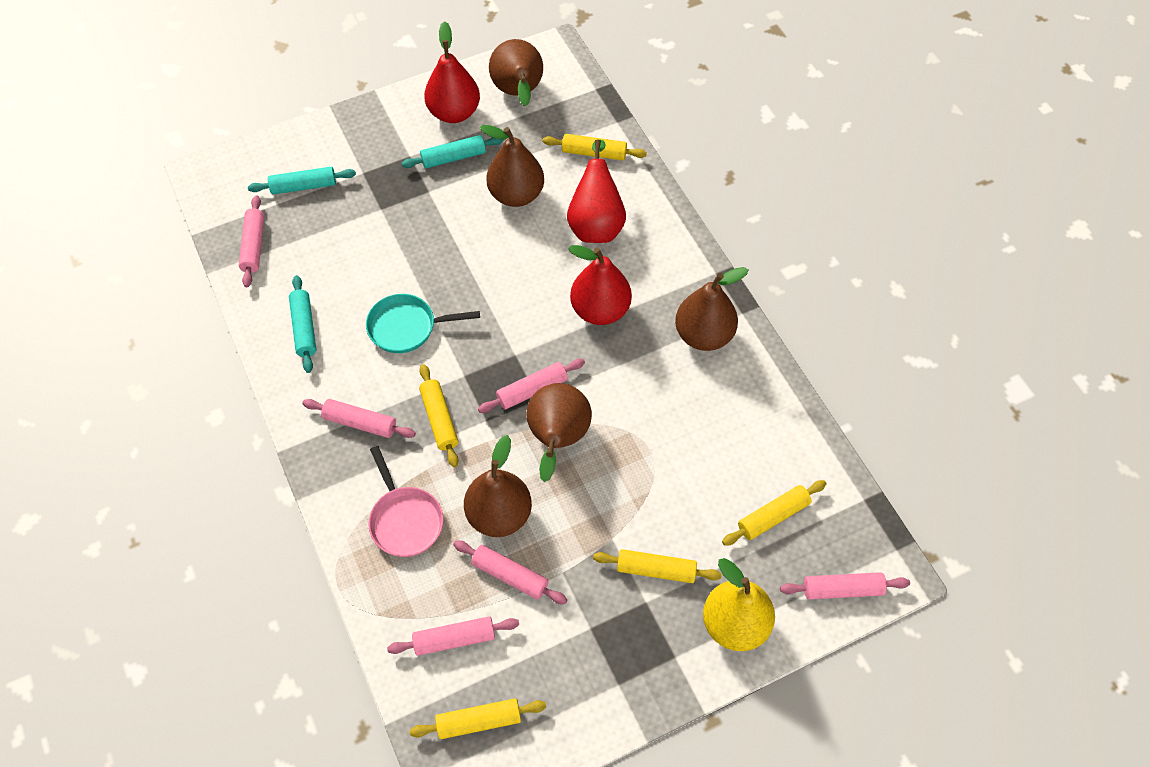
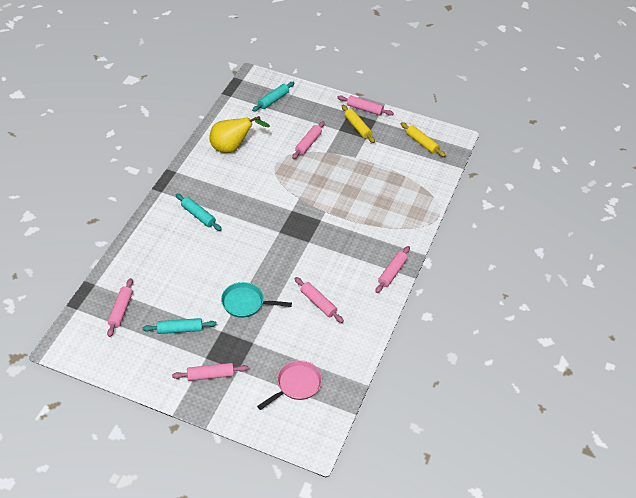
brown pear: [464,435,532,537] [480,125,544,207] [489,39,543,106] [526,383,592,482] [675,267,748,351] = 5 -> none = 0
red pear: [424,21,480,123] [567,140,626,243] [568,245,632,325] = 3 -> none = 0
yellow rolling pin: [409,698,546,739] [419,364,458,467] [543,134,647,160] [593,549,722,583] [722,480,826,546] = 5 -> [342,105,375,143] [401,122,446,157] = 2

